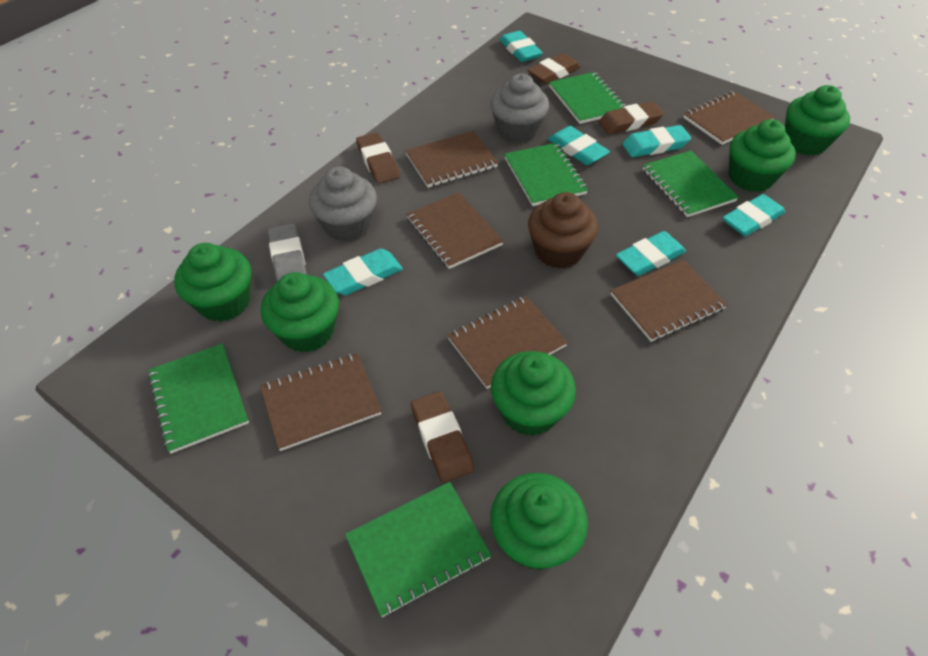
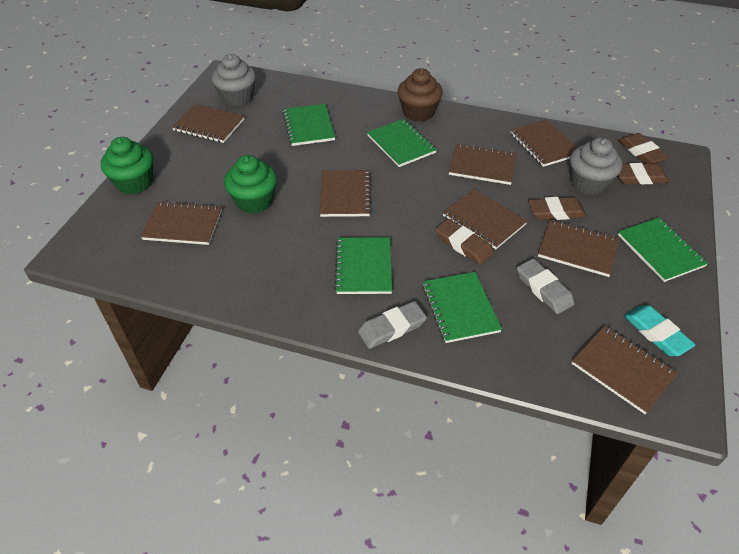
brown notebook: [260,353,381,451] [405,131,498,188] [406,192,504,269] [447,296,568,389] [611,260,727,342] [683,91,774,145] = 6 -> [140,201,222,245] [172,104,245,143] [320,170,372,217] [443,189,527,249] [449,143,517,185] [510,119,577,167] [538,220,619,277] [572,326,678,414] = 8
green cupcake: [174,243,251,322] [261,272,339,353] [490,473,588,570] [491,351,576,436] [729,119,796,192] [785,85,850,156] = 6 -> [101,137,153,194] [224,155,277,214] = 2
grey eraser: [268,223,307,282] = 1 -> [358,301,427,349] [517,259,574,314] = 2
turquoise eraser: [323,248,403,295] [499,31,543,62] [548,126,610,165] [616,231,686,276] [622,125,691,157] [723,194,785,236] = 6 -> [624,305,695,356] = 1

